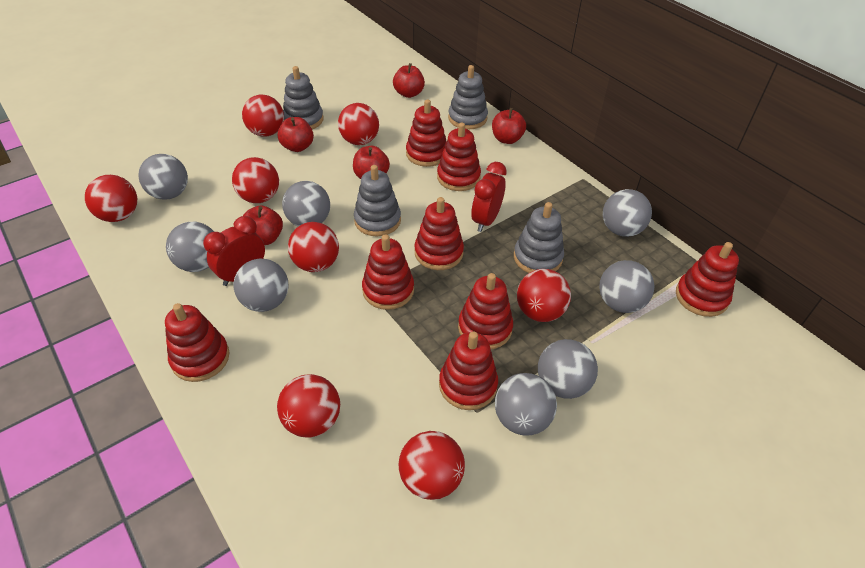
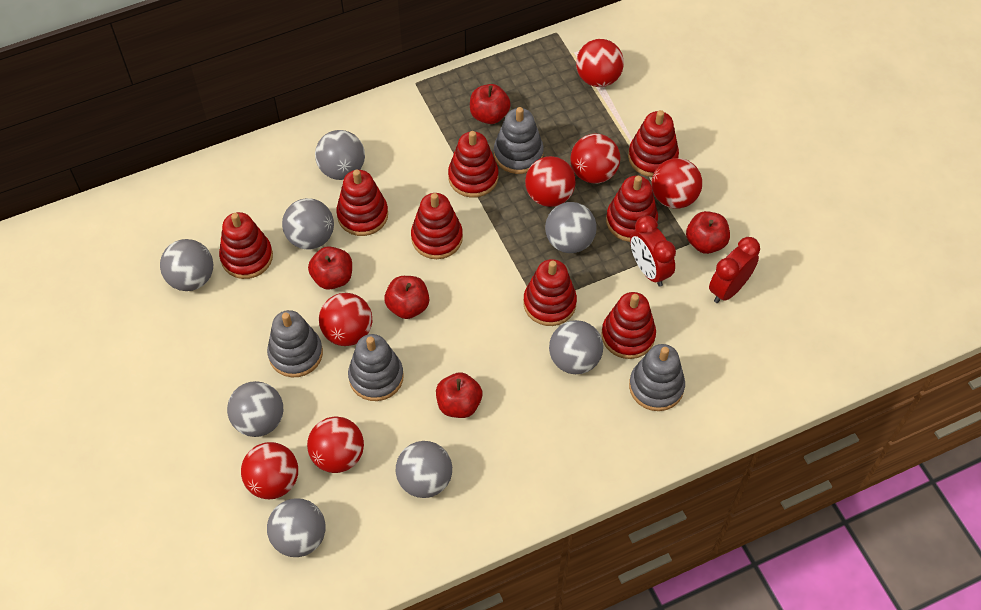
red ball: [85,175,137,222] [232,157,279,203] [242,95,284,137] [277,374,340,438] [288,222,339,272] [338,103,379,145] [399,431,465,500] [517,269,571,322] = 8 -> [241,442,298,499] [307,416,364,473] [319,293,372,346] [525,156,576,207] [570,133,620,184] [576,39,624,87] [652,158,702,209] = 7

